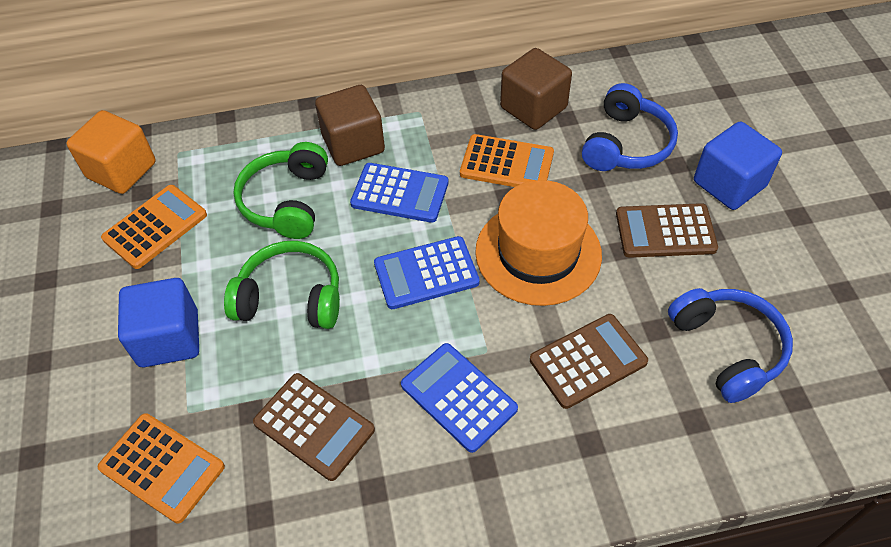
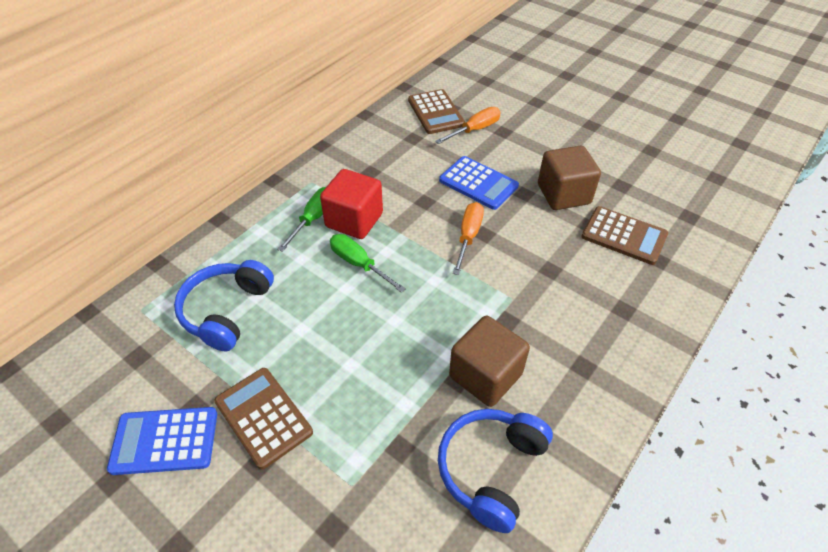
blue calculator: [350,163,449,223] [374,236,480,309] [401,343,518,453] = 3 -> [107,407,217,475] [439,156,519,210] = 2
blue cube: [118,278,199,367] [694,122,782,210] = 2 -> none = 0
green headphones: [224,241,340,329] [233,142,328,239] = 2 -> none = 0
green screwdriver: none = 0 -> [277,187,326,252] [330,234,406,293] = 2
orange calculator: [98,413,225,524] [101,185,207,269] [460,134,554,187] = 3 -> none = 0
orange cube: [66,110,156,194] = 1 -> none = 0
orange hat: [475,180,602,306] = 1 -> none = 0
orange screwdriver: none = 0 -> [435,107,501,144] [453,202,484,275] = 2
red cube: none = 0 -> [320,169,383,239] = 1

